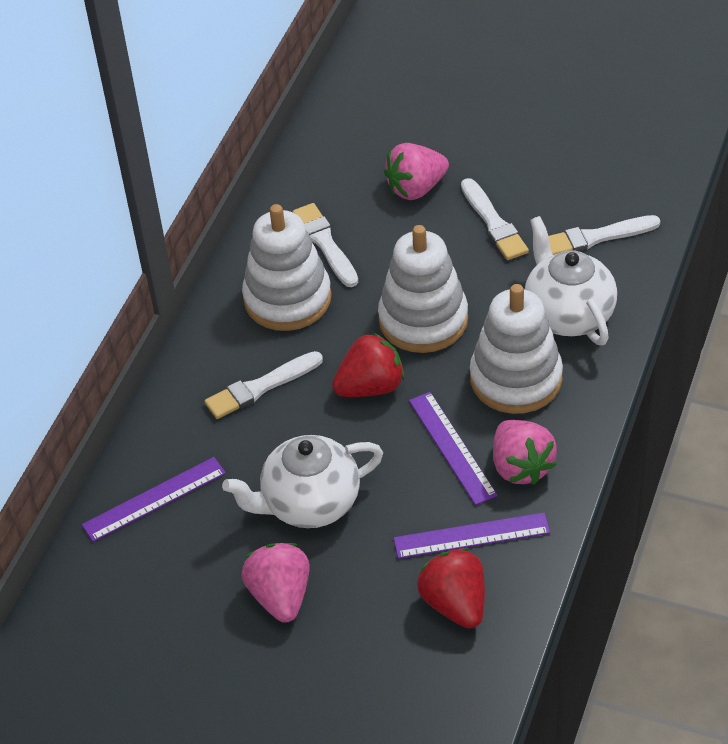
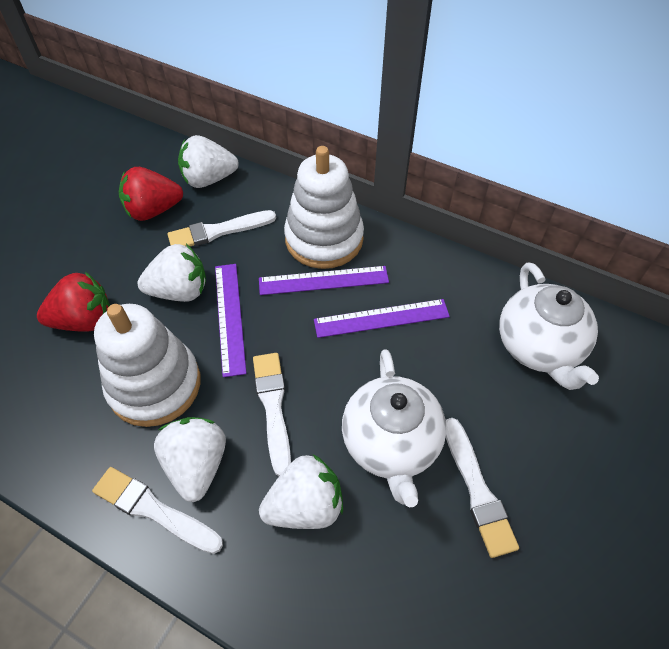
pink strawberry: [241,543,310,623] [384,143,449,200] [493,420,557,485] = 3 -> none = 0
white stacking toy: [242,204,332,331] [378,225,468,353] [470,284,563,414] = 3 -> [94,304,201,427] [284,146,364,269] = 2
white strawberry: none = 0 -> [137,244,206,302] [154,417,226,502] [178,135,239,188] [259,454,343,529] = 4

